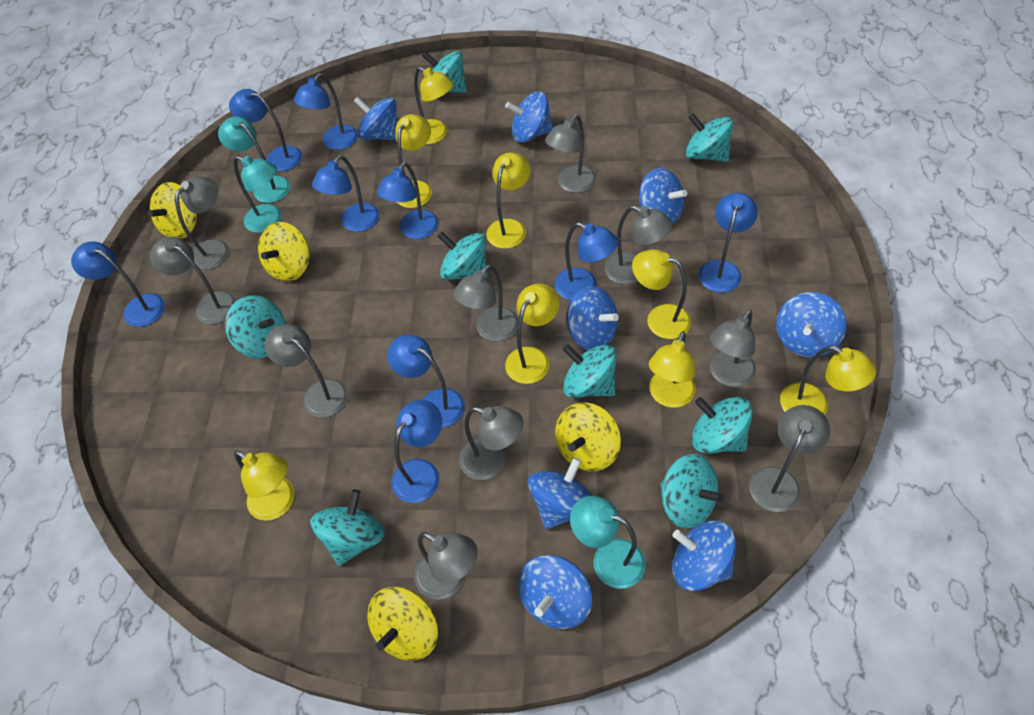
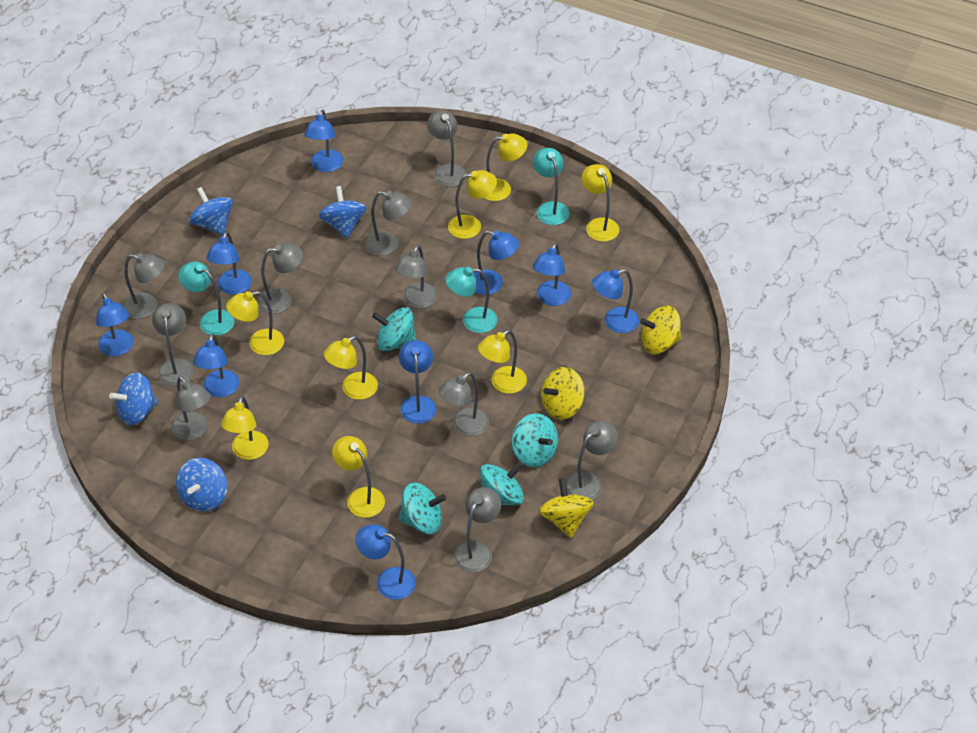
blue spinning top: [354,97,398,140] [505,92,553,143] [518,555,592,629] [528,457,592,529] [567,286,619,350] [639,168,687,225] [672,520,736,591] [776,292,847,357] = 8 -> [109,373,158,425] [176,458,227,512] [189,187,233,235] [319,186,367,238] = 4
turquoise spinning top: [225,295,286,358] [310,489,385,566] [422,51,467,93] [438,231,487,280] [563,344,617,398] [660,454,723,529] [686,113,733,162] [692,397,753,454] = 8 -> [372,307,416,351] [399,483,446,534] [480,462,524,505] [512,413,558,467] = 4
yellow spinning top: [148,182,197,239] [258,222,310,282] [367,586,438,661] [555,402,621,471] = 4 -> [539,478,594,538] [541,367,585,420] [640,305,681,354] = 3

